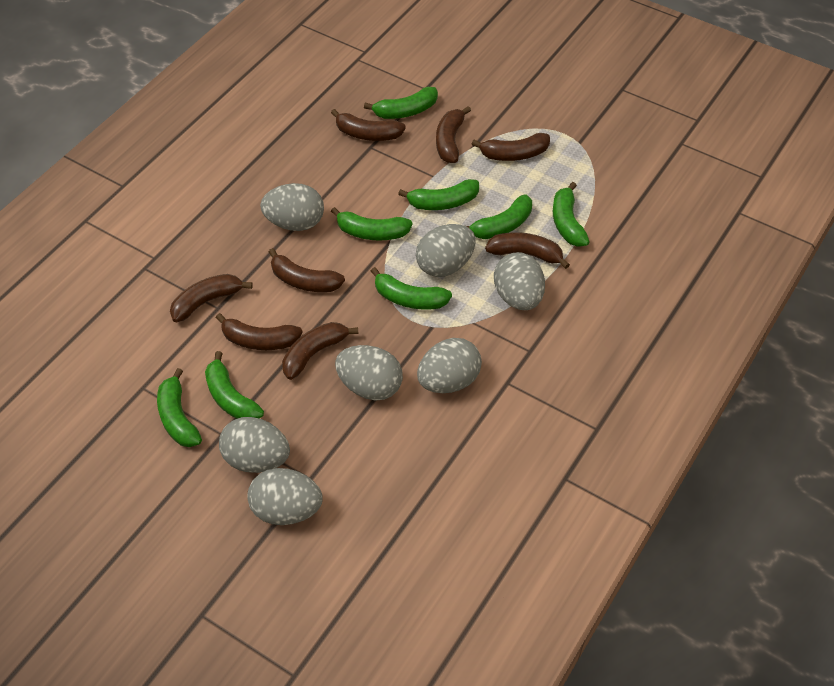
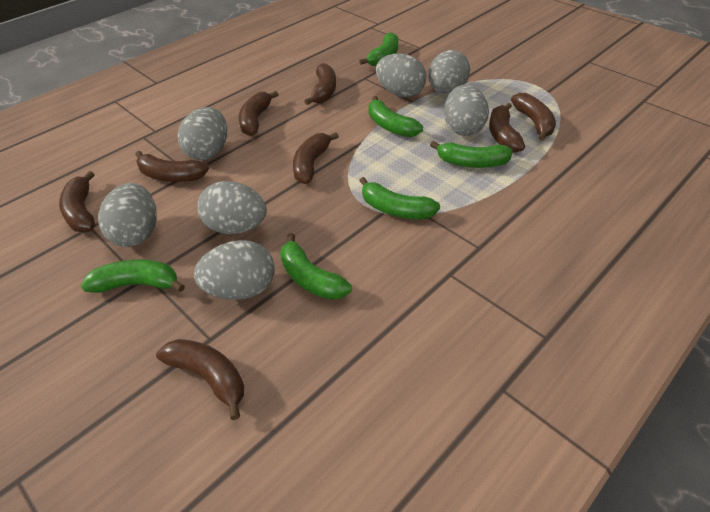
green banana: [157,368,202,447] [205,351,264,419] [331,207,413,240] [364,87,438,119] [371,267,452,310] [398,179,479,210] [466,195,532,239] [553,182,590,247] = 8 -> [81,259,185,293] [280,233,352,300] [359,32,398,66] [359,177,440,219] [369,96,423,137] [430,141,513,168] = 6

